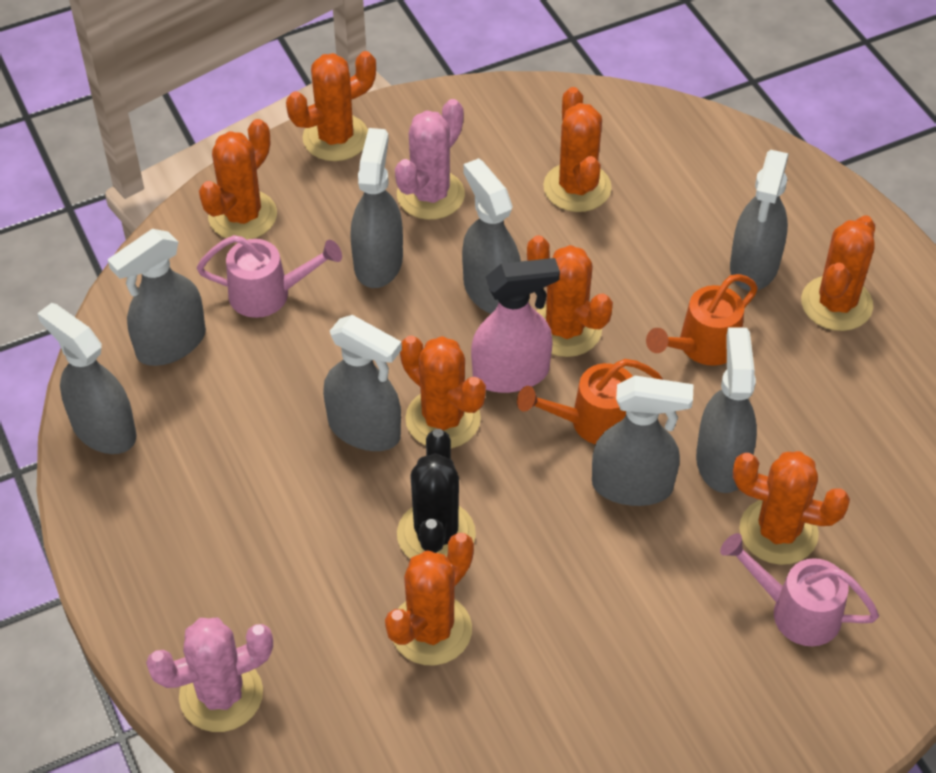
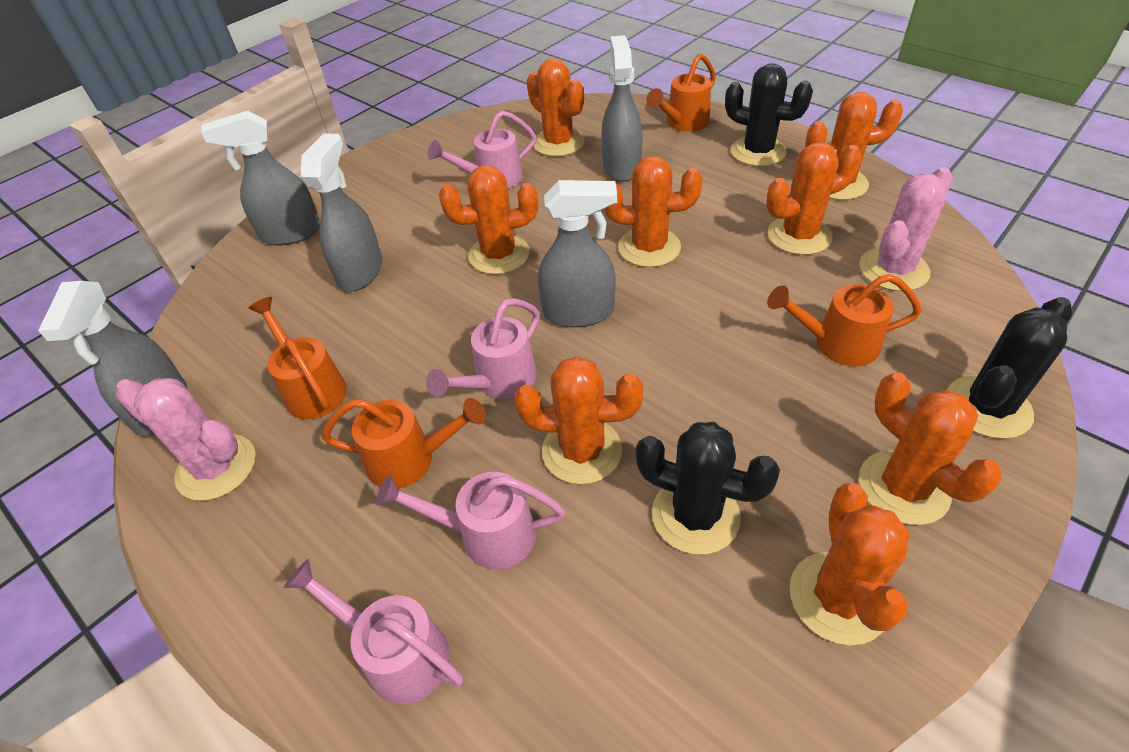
black cactus: [397,429,476,559] = 1 -> [635,422,780,555] [725,63,813,166] [947,297,1072,439] = 3
grey spray bottle: [37,303,137,454] [108,229,206,366] [323,315,402,451] [350,128,403,288] [462,158,521,314] [592,376,694,506] [696,327,757,493] [730,150,789,291] = 8 -> [38,281,187,437] [201,111,320,246] [301,133,382,291] [538,180,617,327] [602,35,642,182] = 5
orange watering can: [517,359,663,444] [646,274,758,366] = 2 -> [248,297,347,419] [322,398,486,489] [646,53,716,132] [767,274,922,366] = 4
pink spray bottle: [471,258,560,393] = 1 -> none = 0
pink watering can: [197,235,342,318] [720,533,879,646] = 2 -> [284,559,463,705] [376,472,565,570] [426,298,540,399] [428,111,536,189] = 4

